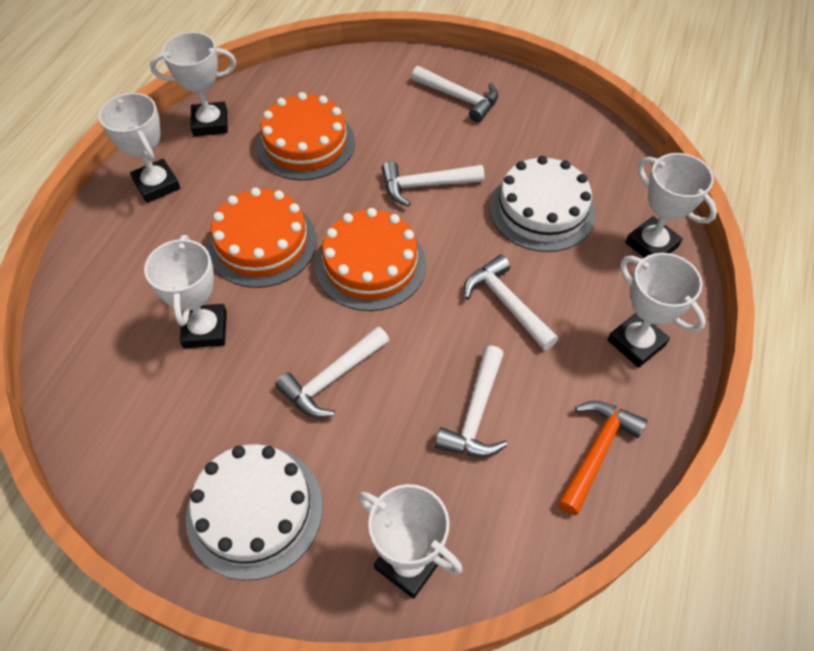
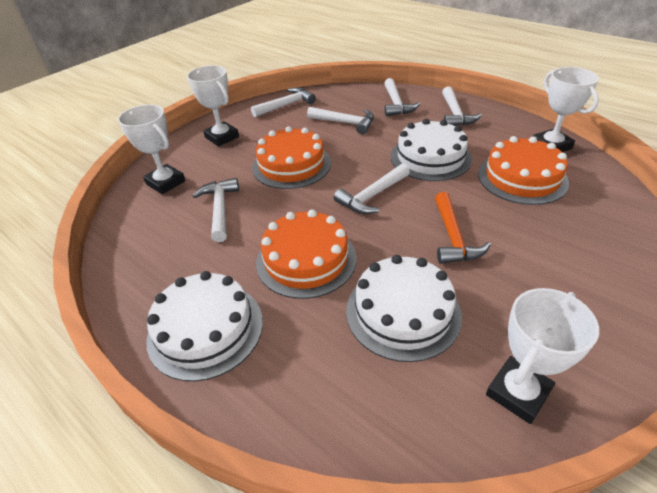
white cake: [186,444,323,581] [489,156,596,252] = 2 -> [146,271,263,381] [346,255,462,362] [391,119,472,181] = 3
white hammer: [275,326,389,418] [381,161,484,207] [411,66,498,122] [435,346,508,457] [464,255,558,350] = 5 -> [193,178,239,242] [251,87,316,117] [307,107,374,134] [334,164,410,214] [384,78,420,116] [442,86,482,126] = 6
white trophy: [99,93,180,203] [144,235,227,348] [150,32,236,137] [358,484,462,599] [608,253,706,368] [625,153,717,258] = 6 -> [118,105,185,194] [187,65,239,147] [486,288,599,424] [533,67,599,152] = 4

